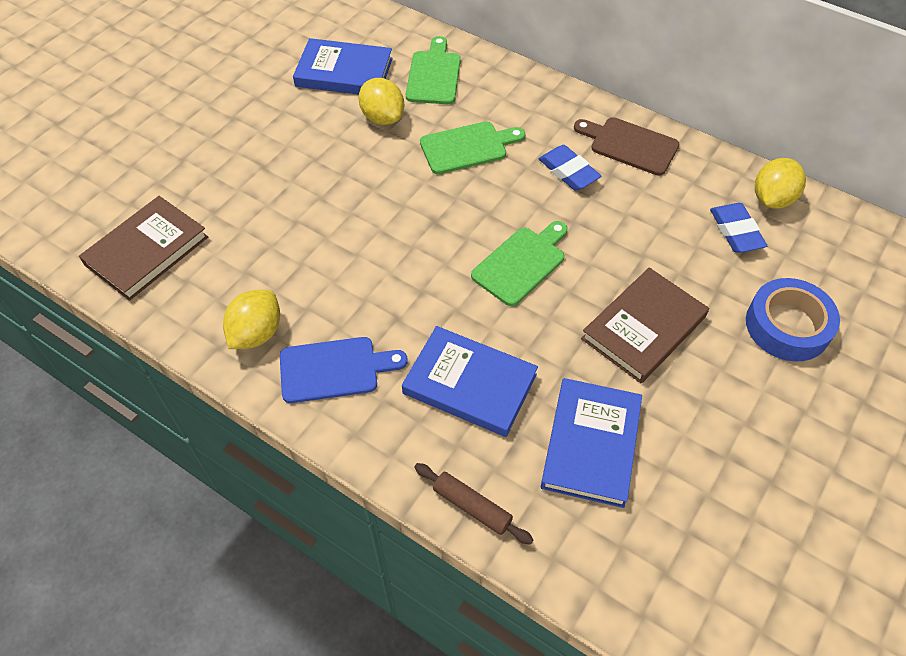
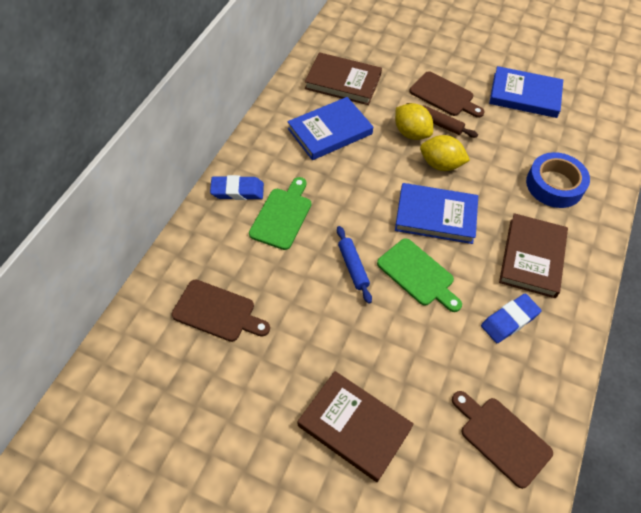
blue cutting board: [280,337,408,403] = 1 -> none = 0
blue rolling pin: none = 0 -> [337,226,372,304] = 1
brown book: [79,196,208,301] [581,267,709,383] = 2 -> [298,371,414,482] [305,52,382,105] [499,213,568,298] = 3
brown cutting board: [574,117,679,176] = 1 -> [172,279,270,342] [409,71,485,118] [452,391,553,489] = 3
green cutting board: [406,36,461,104] [420,121,525,174] [471,221,568,306] = 3 -> [249,177,312,250] [377,238,462,312] = 2
yellow lemon: [223,290,280,349] [358,78,404,125] [755,158,806,209] = 3 -> [395,103,433,140] [420,135,470,171] = 2

